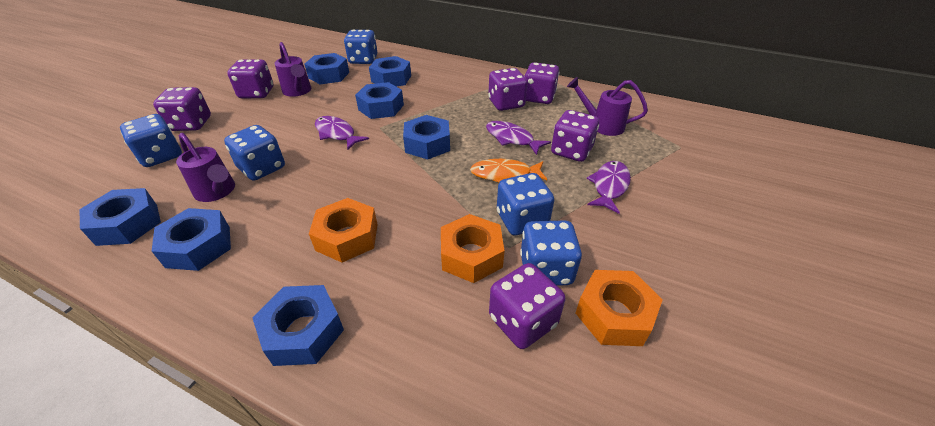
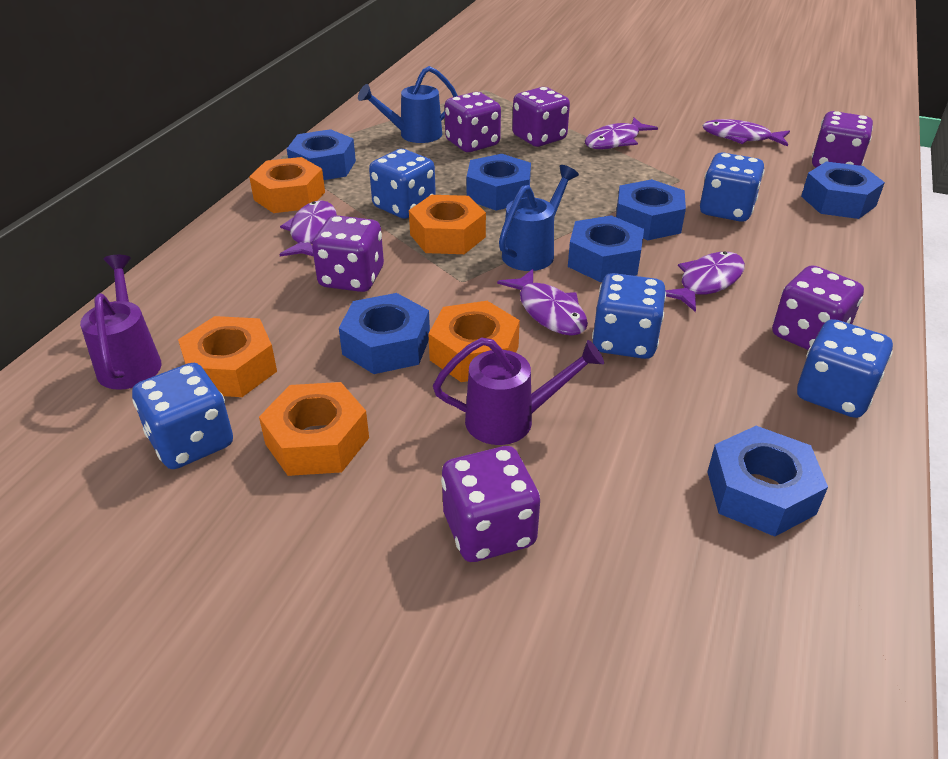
blue watering can: none = 0 -> [358,66,458,143] [499,165,579,271] = 2
orange fish: [470,159,547,182] = 1 -> none = 0
orange nut: [309,198,378,263] [441,214,504,283] [576,270,663,346] = 3 -> [178,316,277,397] [249,157,325,213] [259,382,369,476] [409,195,486,254] [429,301,520,382] = 5
purple fish: [315,116,369,150] [486,121,551,155] [586,161,631,214] = 3 -> [279,200,337,256] [497,269,588,336] [585,117,658,149] [666,251,745,312] [702,119,790,147] = 5
purple watering can: [176,133,235,202] [275,42,311,97] [567,77,648,136] = 3 -> [80,255,162,390] [433,337,604,445] = 2

